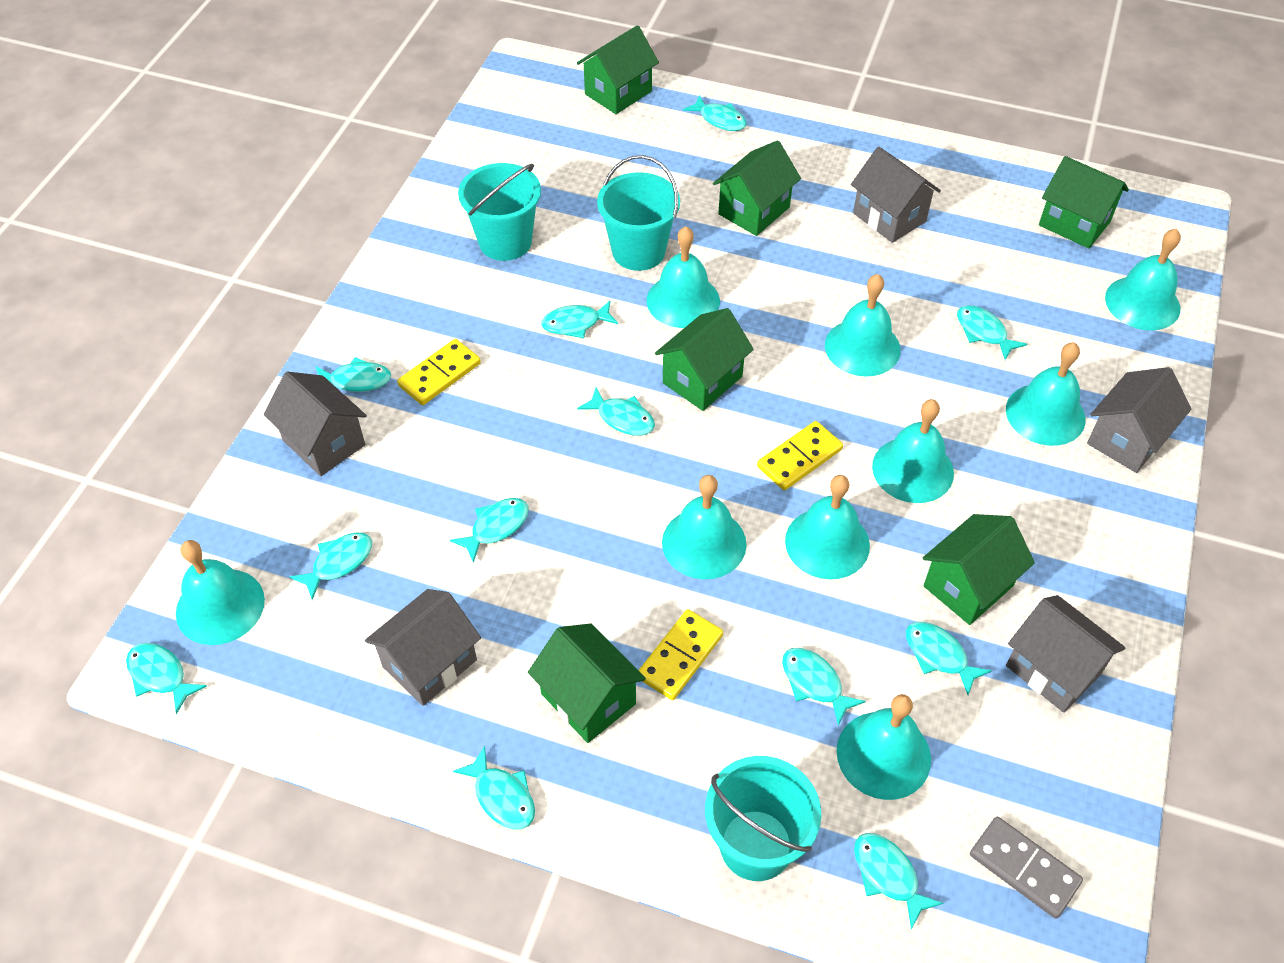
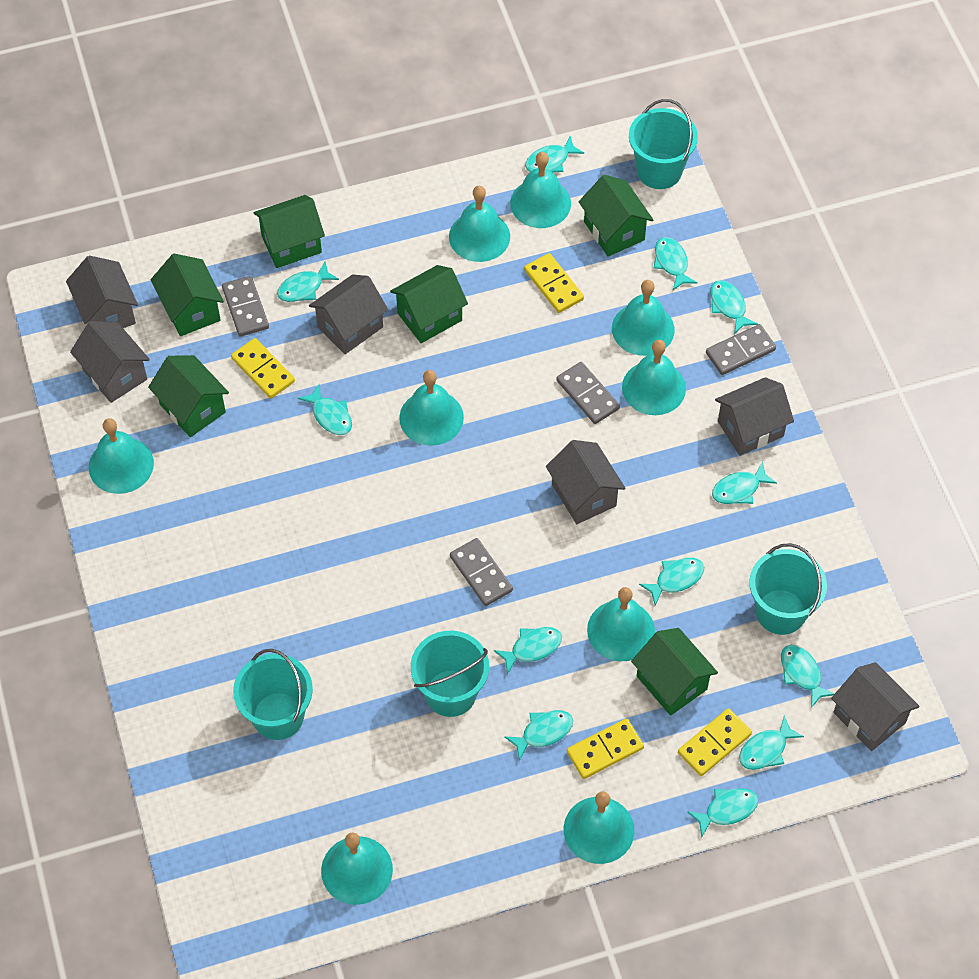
grey domino: [970,817,1083,919] = 1 -> [222,276,269,337] [450,538,513,606] [556,362,620,424] [706,324,776,375] = 4
grey house: [264,372,367,476] [365,589,481,706] [851,147,941,243] [1006,595,1125,713] [1087,367,1191,473] = 5 -> [66,256,138,328] [70,321,150,403] [309,274,388,354] [546,440,626,524] [715,377,794,456] [831,662,919,751] = 6
turquoise bucket: [458,163,541,261] [597,155,680,271] [705,756,821,881] = 3 -> [233,649,313,740] [411,631,489,717] [629,99,698,189] [749,543,827,635] = 4
yellow domino: [397,339,481,405] [638,609,723,700] [757,421,843,490] = 3 -> [231,338,295,399] [524,253,584,313] [567,718,644,779] [678,708,752,776] = 4

